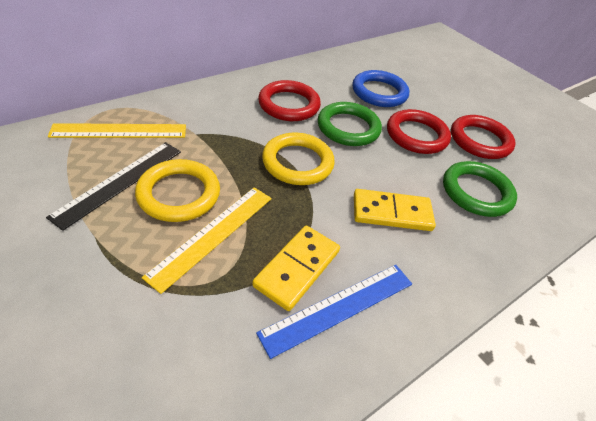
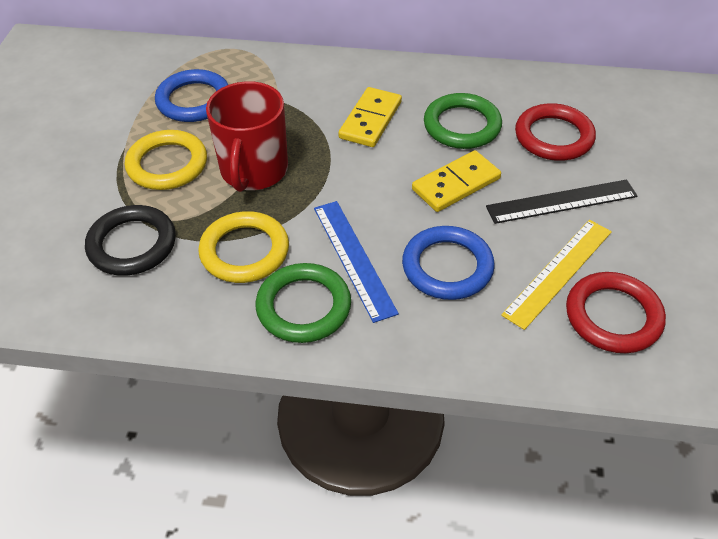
black ring: none = 0 -> [85,205,176,276] = 1
blue ring: [352,70,410,107] = 1 -> [155,69,228,122] [402,226,495,300] = 2
red mug: none = 0 -> [206,81,288,192] = 1
red ring: [258,80,321,121] [387,109,451,154] [451,115,516,159] = 3 -> [515,103,596,161] [566,272,666,353] = 2
yellow ruler: [48,123,186,138] [142,187,272,294] = 2 -> [501,220,612,330] = 1

